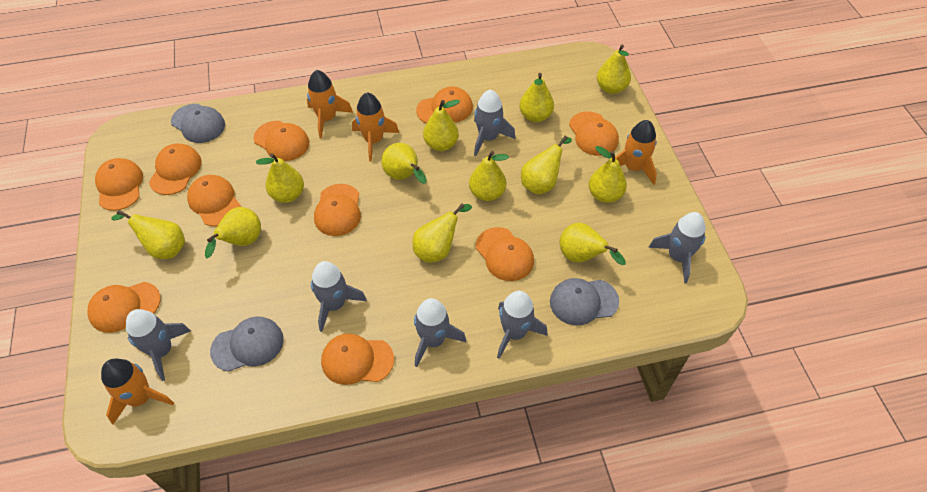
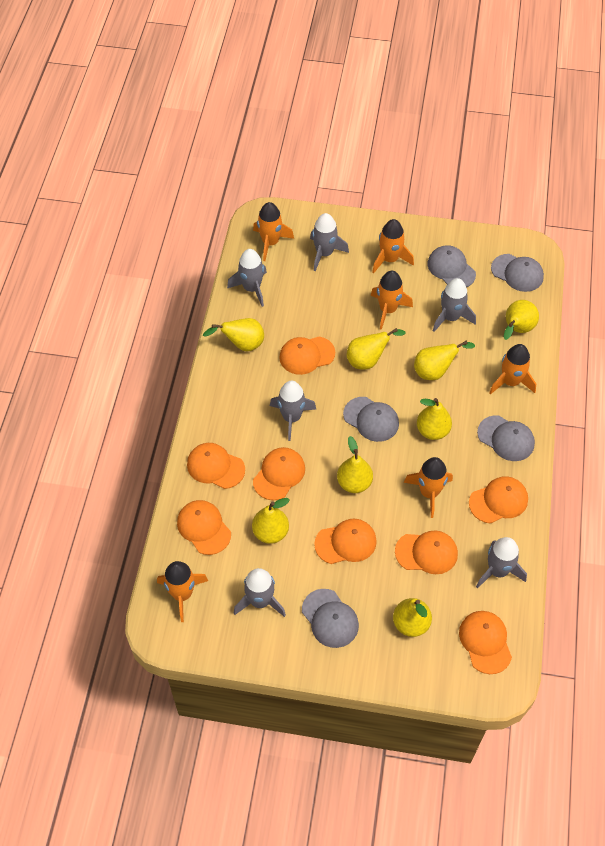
grey cap: [171,104,225,143] [210,317,284,372] [550,278,619,325] = 3 -> [302,589,359,648] [343,397,399,442] [428,245,476,287] [477,415,535,461] [491,254,544,292] = 5
orange cap: [87,282,161,333] [95,158,143,211] [149,143,201,195] [187,175,241,226] [254,121,309,161] [314,184,361,236] [321,334,394,385] [416,87,473,124] [476,227,534,281] [569,111,619,156] = 10 -> [177,500,231,555] [187,443,245,489] [253,447,305,500] [279,337,335,375] [314,519,377,564] [395,530,458,574] [459,611,512,674] [469,476,528,524] = 8
orange rocket: [101,359,174,425] [307,70,353,139] [352,93,399,162] [615,120,657,185] = 4 -> [157,561,208,622] [253,202,294,261] [371,271,413,330] [372,219,414,273] [404,457,453,518] [489,344,536,395] = 6
yellow pear: [111,210,185,259] [205,207,261,258] [256,153,304,203] [381,143,427,184] [412,203,472,263] [423,100,460,151] [469,151,509,201] [519,73,554,122] [521,136,572,195] [559,223,626,265] [589,146,627,203] [597,45,631,94] = 12 -> [203,318,264,351] [252,498,290,544] [337,436,373,493] [347,328,406,370] [393,598,432,637] [414,341,475,380] [417,398,452,440] [504,300,539,340] = 8

